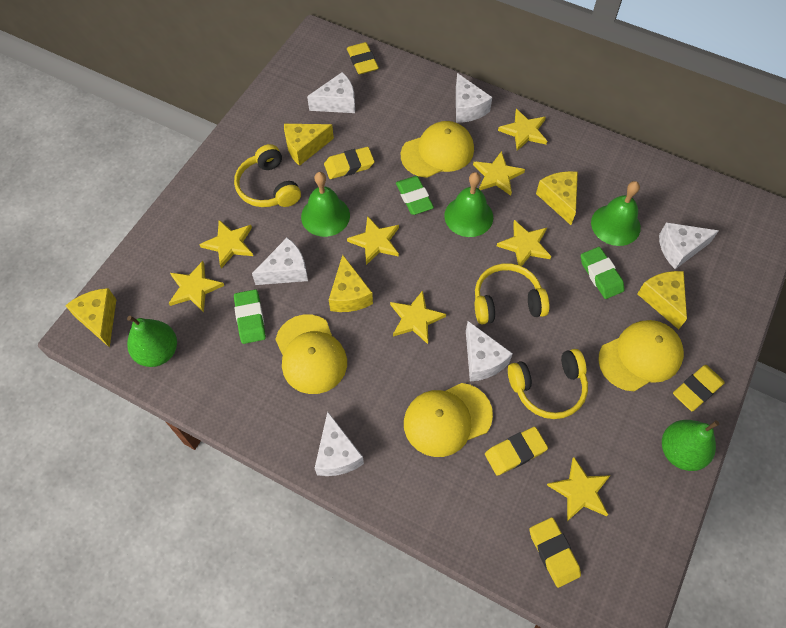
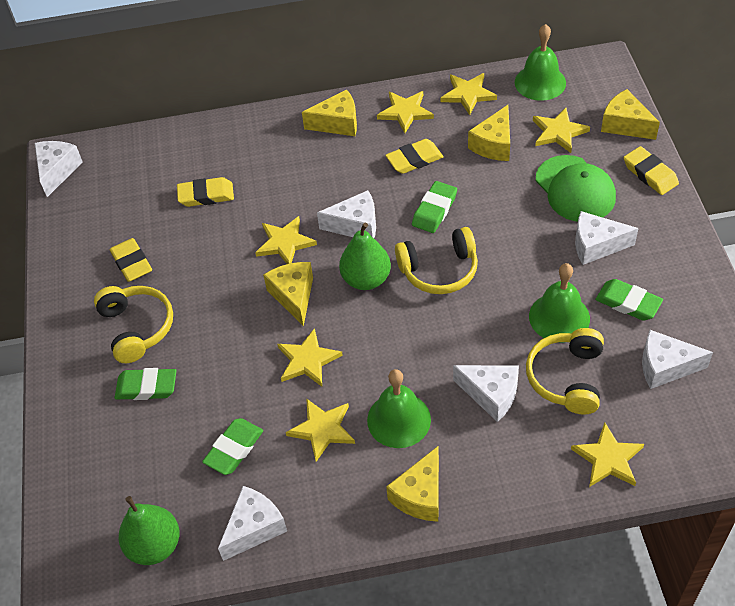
green cap: none = 0 -> [536,155,616,222] = 1
green eraser: [234,289,266,344] [396,176,434,215] [581,247,625,299] = 3 -> [115,368,176,400] [202,418,263,475] [412,181,457,233] [595,279,663,321] = 4
yellow cap: [275,314,347,394] [401,121,474,178] [404,383,493,457] [598,320,684,391] = 4 -> none = 0
yellow eraser: [324,147,374,179] [347,42,379,74] [485,427,548,476] [530,517,581,588] [673,365,725,411] = 5 -> [110,238,152,282] [177,177,234,207] [386,139,443,174] [624,146,679,195] = 4
yellow star: [169,261,224,312] [199,220,253,268] [347,216,399,265] [390,290,446,344] [473,151,525,196] [497,220,551,266] [498,109,547,151] [547,457,611,521] = 8 -> [255,216,317,264] [277,328,343,387] [286,398,355,462] [377,91,434,133] [441,73,497,115] [533,108,590,153] [571,422,644,487] = 7

